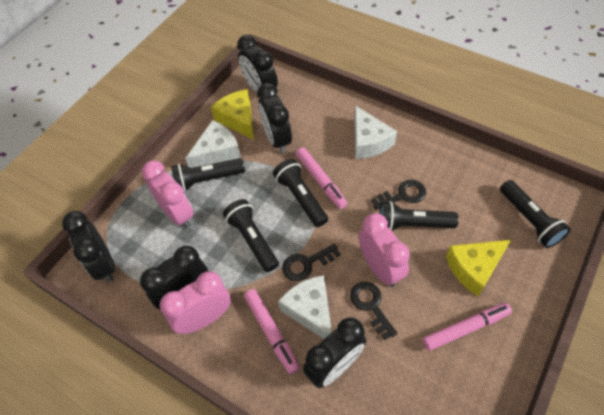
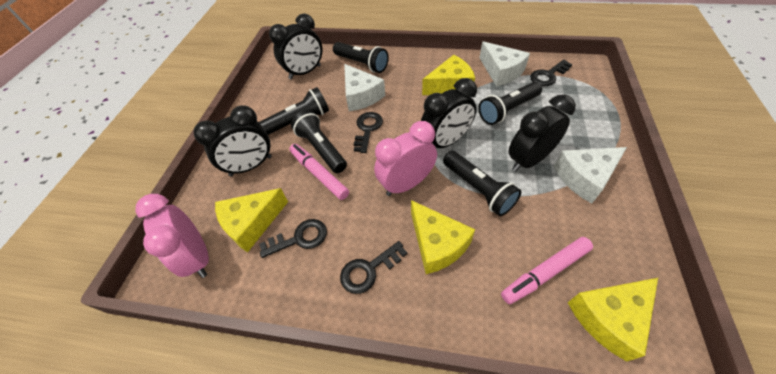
black clock: [62,211,115,282] [140,245,208,310] [237,35,278,93] [257,83,292,154] [303,317,366,388] = 5 -> [194,105,272,176] [269,13,322,80] [421,78,477,148] [509,94,576,172] = 4
black key: [282,243,340,281] [350,282,397,340] [371,180,426,210] = 3 -> [259,219,327,258] [340,241,407,294] [354,112,383,153] [530,60,573,86] = 4
pink clock: [142,161,194,228] [160,271,231,334] [359,213,410,287] = 3 -> [135,194,209,278] [374,121,437,196] = 2
pink marker: [244,289,299,374] [296,147,347,209] [423,303,512,351] = 3 -> [289,144,349,200] [501,237,593,304] = 2
yellow cheese: [211,89,254,140] [446,240,511,296] = 2 -> [215,188,288,253] [411,200,475,274] [422,55,475,95] [568,278,658,362] = 4

